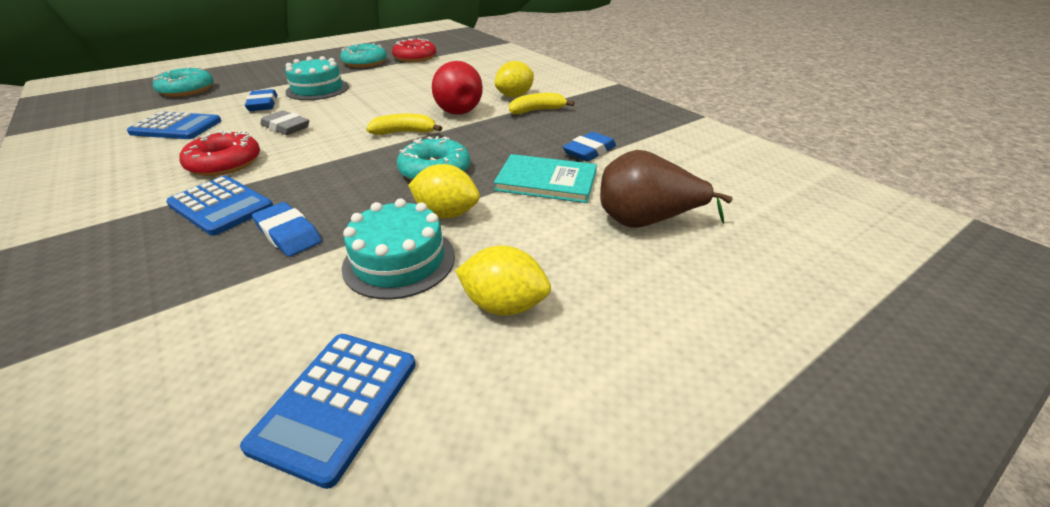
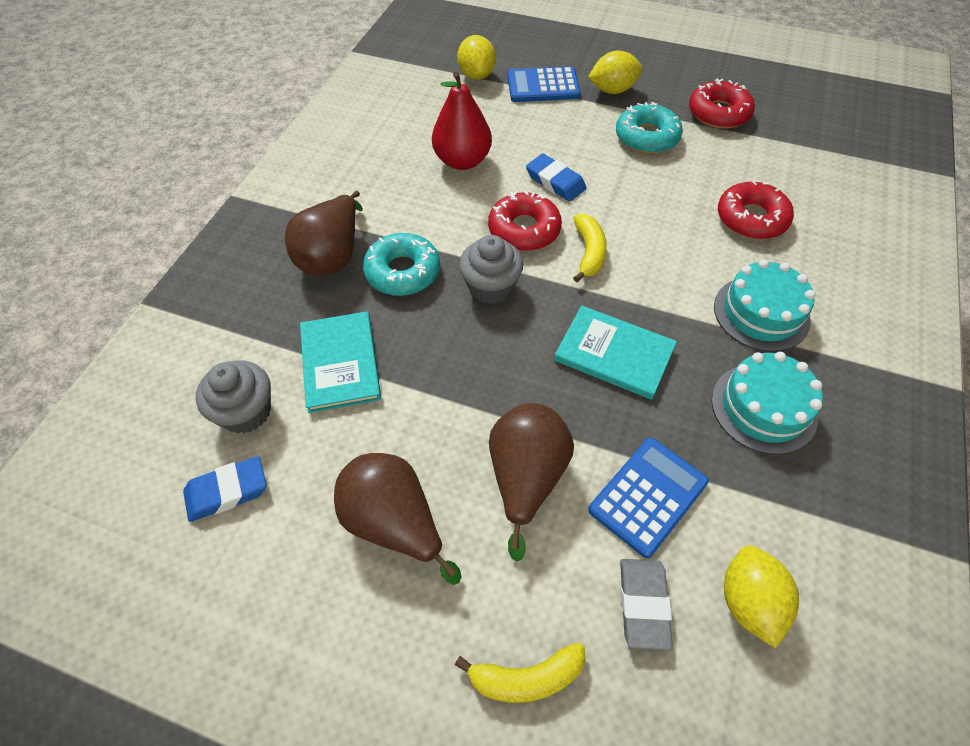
blue calculator: [127,112,221,139] [166,176,273,236] [240,334,416,489] = 3 -> [508,66,581,102] [588,438,709,558] = 2
blue eraser: [245,89,277,111] [252,202,322,257] [563,132,616,162] = 3 -> [183,456,267,522] [526,154,587,201] = 2
brown pear: [600,150,733,228] = 1 -> [285,191,363,275] [334,453,461,585] [489,403,574,562] = 3
grey cupcake: none = 0 -> [196,360,271,433] [459,235,523,304] = 2
red donut: [179,130,260,176] [392,38,436,62] = 2 -> [488,191,562,251] [689,78,755,129] [718,180,794,239] = 3
turquoise book: [494,154,597,203] = 1 -> [300,312,381,413] [554,306,677,400] = 2
turquoise donut: [153,67,214,97] [340,43,387,68] [397,136,470,180] = 3 -> [363,233,440,296] [616,102,683,154] = 2

